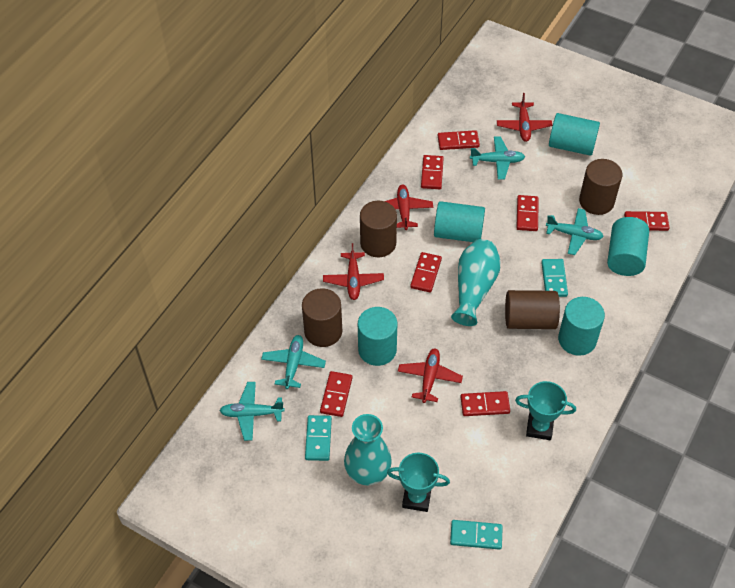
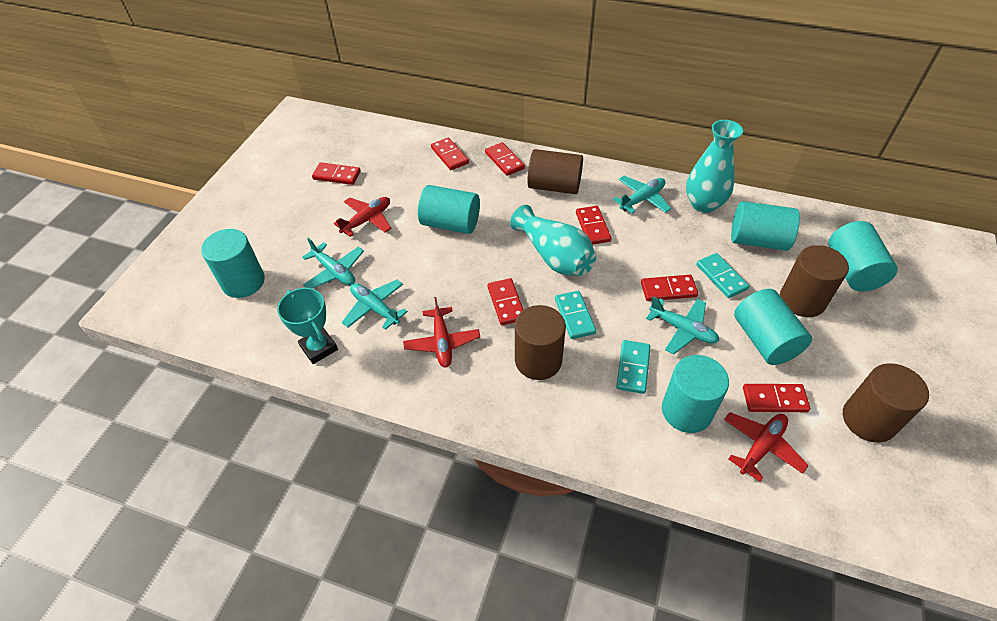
red plane: [323,243,384,300] [385,185,433,230] [398,348,463,403] [497,93,552,142] = 4 -> [334,197,391,237] [403,297,480,368] [724,412,809,482] = 3
turquoise cylinder: [358,307,398,366] [434,201,485,242] [549,113,600,156] [558,297,605,356] [607,217,649,276] = 5 -> [201,229,265,298] [418,185,480,234] [662,355,729,433] [731,201,800,251] [734,289,812,365] [828,221,898,291] = 6
turquoise trophy: [387,453,450,512] [515,381,576,440] = 2 -> [277,288,338,364] = 1

